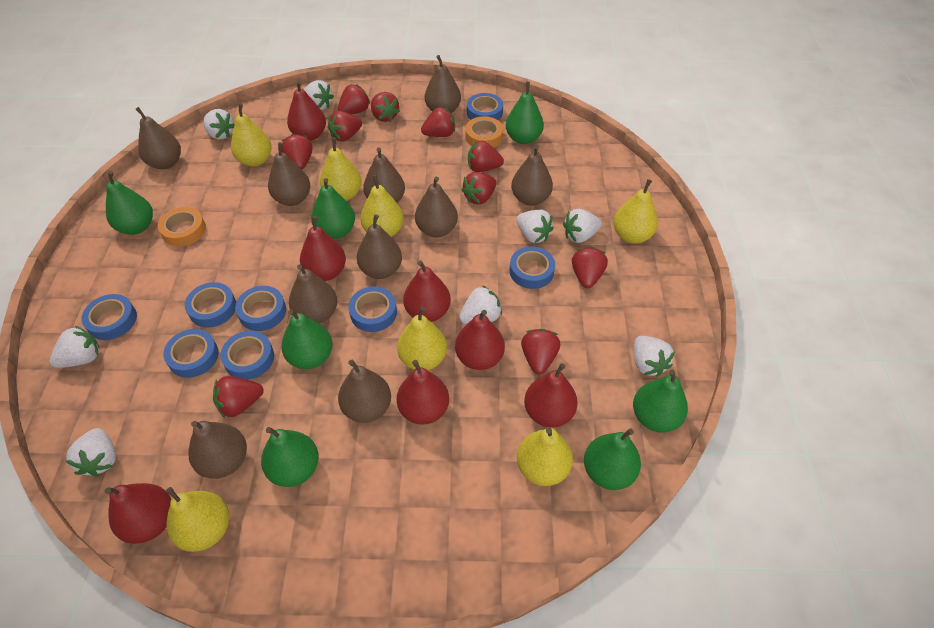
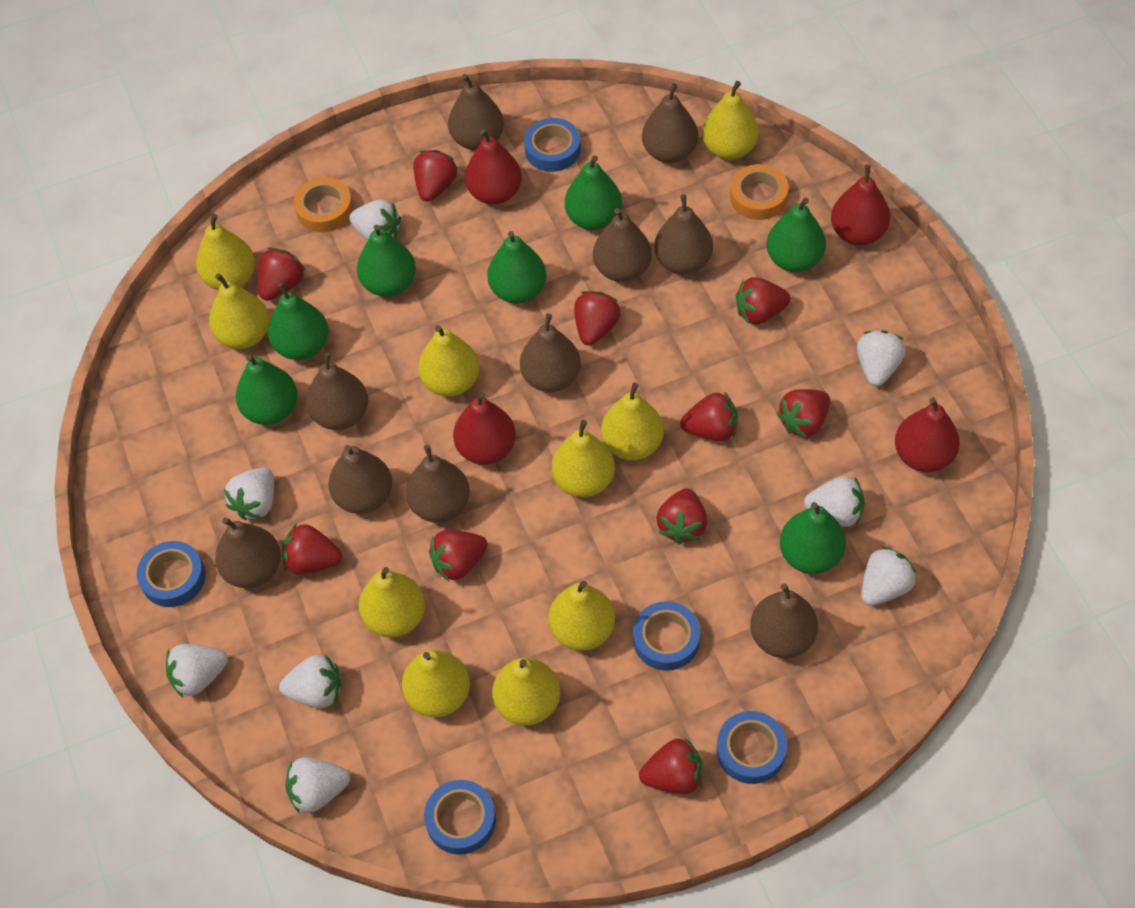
blue tape: [81,294,137,340] [163,329,219,378] [185,282,236,328] [220,331,274,380] [235,286,286,331] [348,286,397,332] [467,93,503,121] [509,246,555,289] = 8 -> [137,541,206,607] [424,780,496,855] [524,118,581,172] [633,601,700,671] [717,711,787,784] = 5
red pear: [105,483,171,544] [287,81,326,141] [300,216,346,281] [397,360,449,425] [403,260,451,322] [455,310,505,370] [524,363,578,427] = 7 -> [453,392,516,465] [465,129,522,205] [831,165,890,245] [895,397,960,472] = 4
yellow pear: [166,487,229,552] [231,103,272,167] [320,138,362,201] [360,175,404,237] [397,307,447,370] [517,428,573,486] [613,179,658,244] = 7 -> [196,214,255,290] [209,273,270,349] [359,567,425,637] [402,650,470,717] [418,325,479,397] [492,658,560,726] [548,581,615,651] [551,420,615,497] [601,382,664,460] [702,81,759,160] = 10

